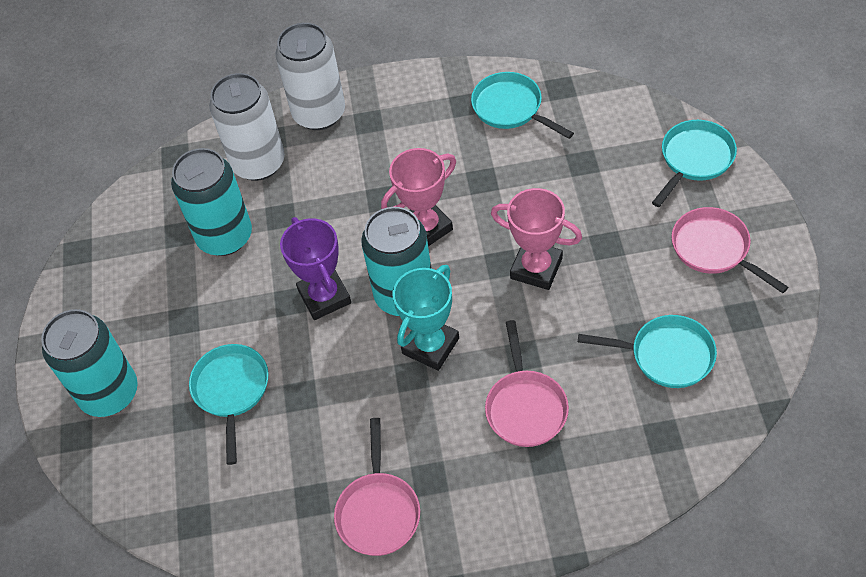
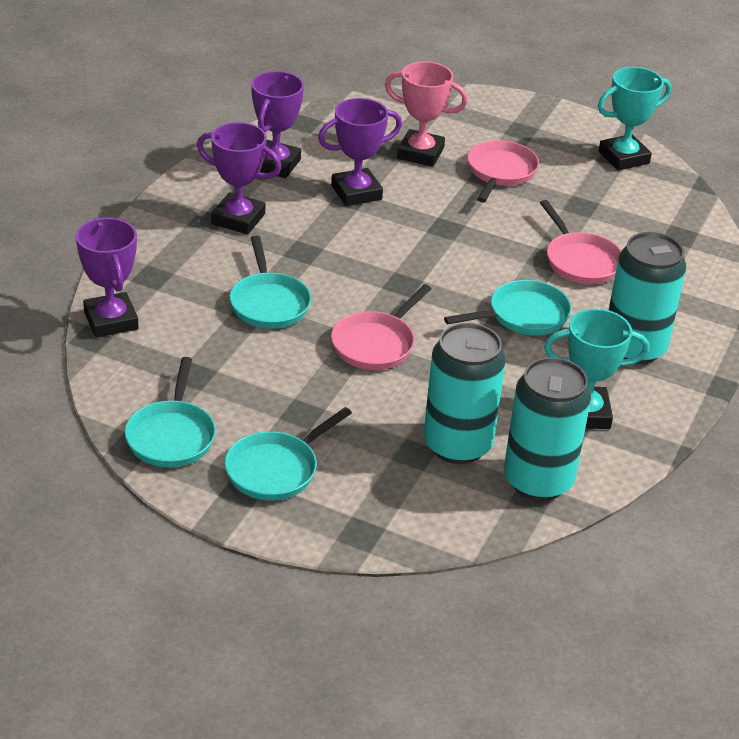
pink trophy: [381,148,456,246] [491,188,582,290] = 2 -> [385,61,468,167] = 1
purple trophy: [280,217,351,320] = 1 -> [76,218,139,338] [197,122,282,234] [251,71,304,178] [318,98,402,206] = 4
turquoise trophy: [393,265,459,371] = 1 -> [544,309,649,429] [598,67,671,171] = 2
white can: [209,73,285,181] [275,23,345,130] = 2 -> none = 0

